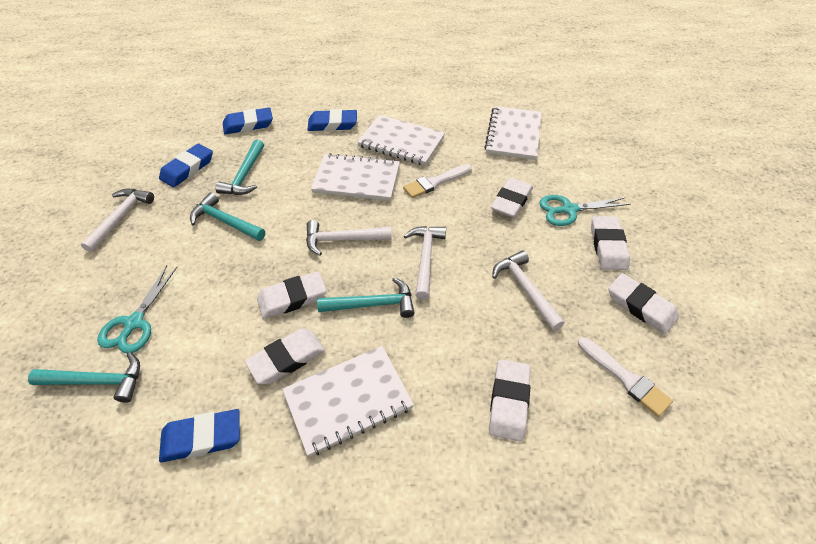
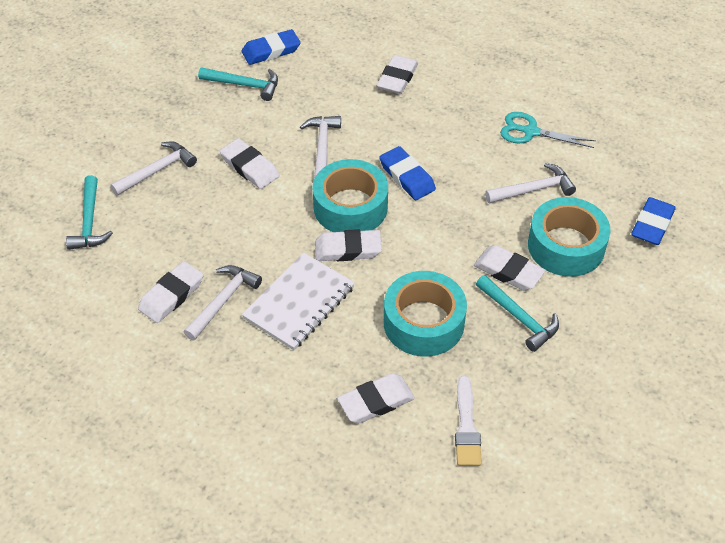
blue eraser: [159,143,213,187] [159,409,240,463] [223,107,273,135] [307,109,357,131] = 4 -> [242,29,301,65] [379,146,436,200] [631,197,675,245] = 3
turquoise hammer: [28,352,140,403] [190,192,265,241] [215,140,264,195] [317,277,415,318] = 4 -> [66,175,113,250] [198,67,278,101] [476,275,559,352] = 3
turquoise scissors: [97,265,177,353] [539,195,630,226] = 2 -> [500,112,596,148] = 1
turquoise tape: none = 0 -> [312,159,388,232] [384,271,467,357] [528,197,610,277] = 3
white brush: [403,164,472,198] [578,337,673,417] = 2 -> [455,376,482,466] = 1
white notebook: [282,346,414,457] [311,153,400,201] [357,115,445,166] [485,106,542,160] = 4 -> [242,253,355,350] = 1

